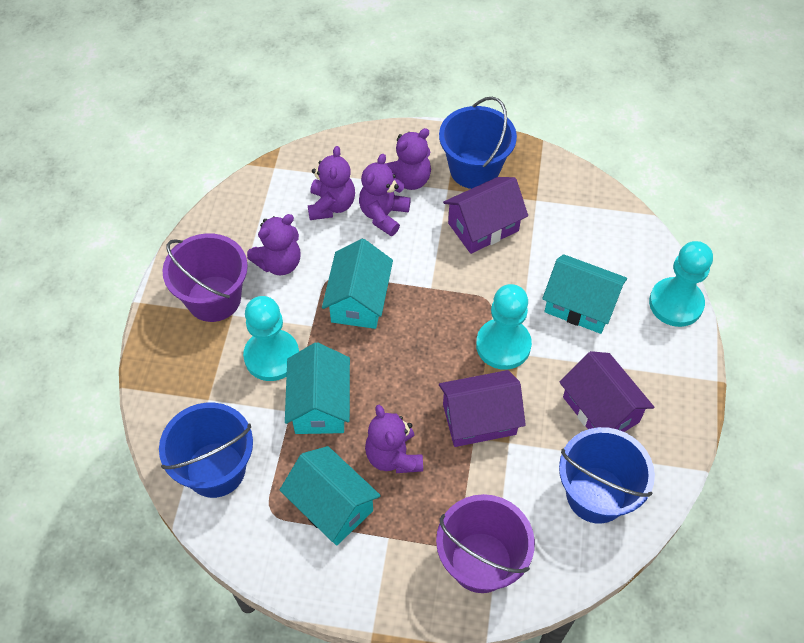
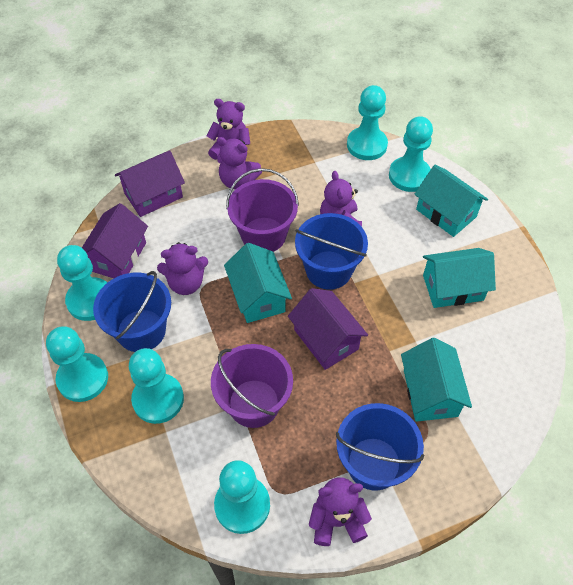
turquoise pawn: [243,296,299,381] [476,284,532,370] [649,241,713,327] = 3 -> [46,326,108,402] [57,245,107,321] [129,348,184,424] [214,460,270,534] [347,85,388,160] [389,116,433,192] = 6

